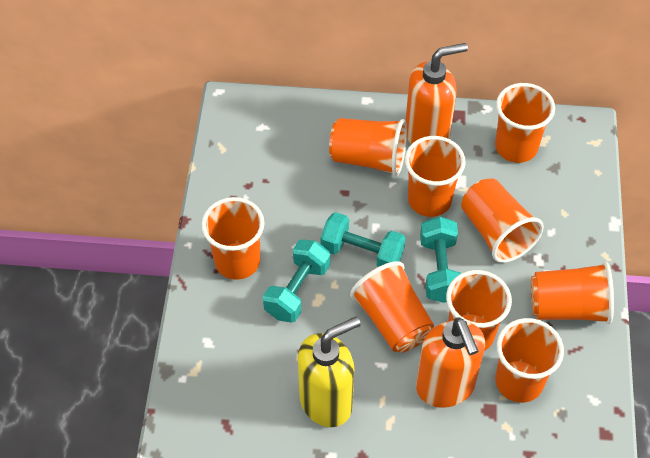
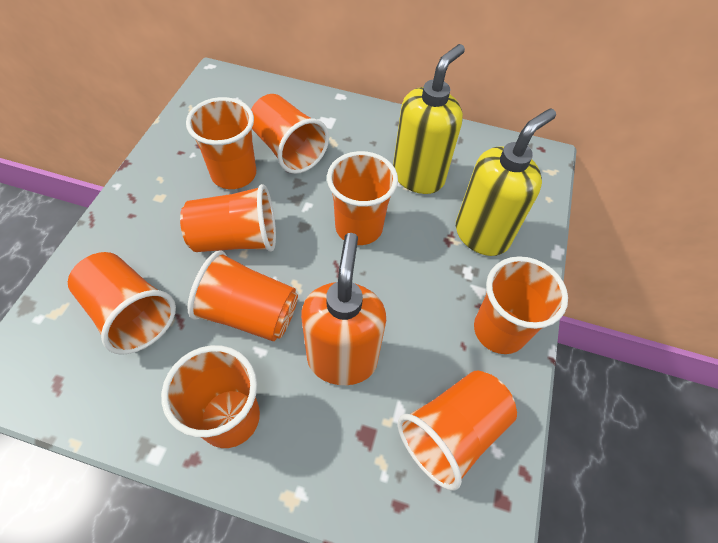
orange soap dispenser: [405,43,468,144] [416,317,485,408] = 2 -> [301,233,386,385] = 1
turquoise dumbbell: [263,239,330,322] [321,212,406,267] [420,216,461,303] = 3 -> none = 0
yellow soap dispenser: [298,317,361,427] = 1 -> [393,44,465,194] [456,108,556,256] = 2

